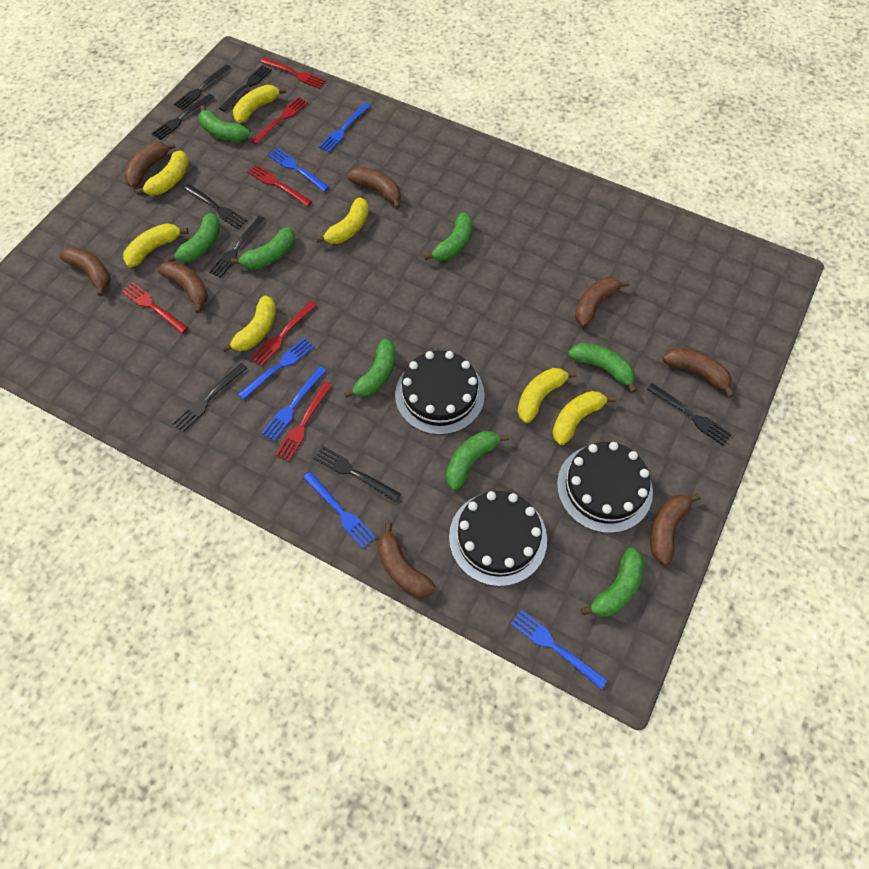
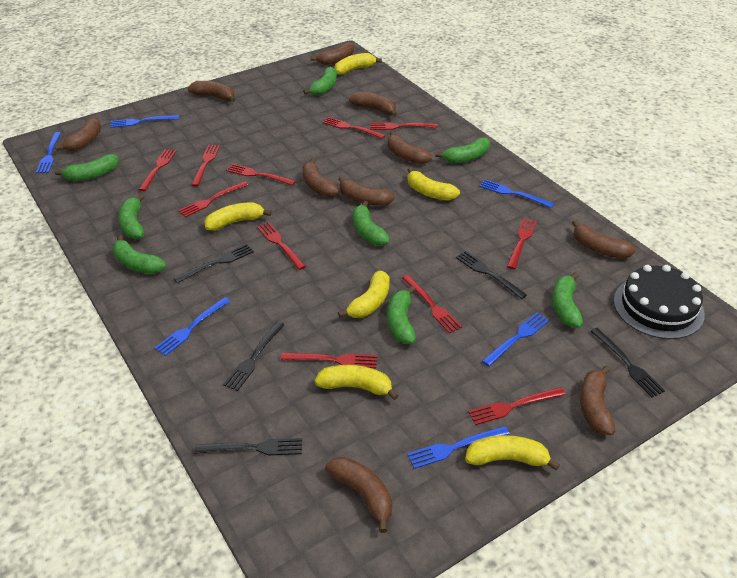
black cake: [395,351,485,435] [449,491,547,586] [557,442,653,533] = 3 -> [613,265,705,339] = 1
black fork: [152,94,215,140] [172,363,247,432] [173,64,231,110] [183,184,247,229] [209,216,266,278] [219,65,272,112] [314,446,401,502] [647,383,732,446] = 8 -> [174,244,254,283] [194,438,302,455] [223,321,284,391] [456,251,527,299] [590,328,665,398] = 5
brown banana: [59,247,111,296] [124,142,176,187] [158,261,208,314] [347,167,401,209] [377,522,436,597] [575,277,630,327] [650,493,701,565] [663,348,734,398] = 8 -> [55,117,101,151] [188,81,236,102] [302,158,340,197] [311,42,354,65] [325,457,392,533] [338,176,395,206] [349,92,397,117] [387,132,432,164] [572,220,636,259] [580,365,615,435] = 10
red fork: [122,282,188,334] [247,164,312,207] [250,301,317,367] [251,97,308,145] [261,58,326,89] [275,382,332,461] = 6 -> [139,149,176,191] [178,181,248,217] [192,145,220,187] [226,164,296,186] [257,222,306,270] [281,353,377,368] [323,117,386,139] [370,123,438,130] [402,275,462,333] [468,387,565,425] [507,218,537,269] = 11
yellow banana: [123,223,189,268] [135,150,189,195] [222,296,276,352] [233,85,286,123] [316,198,369,244] [517,368,577,423] [552,391,616,445] = 7 -> [204,203,272,231] [315,365,399,400] [334,53,382,75] [338,271,389,318] [407,168,460,201] [465,435,560,471] = 6

